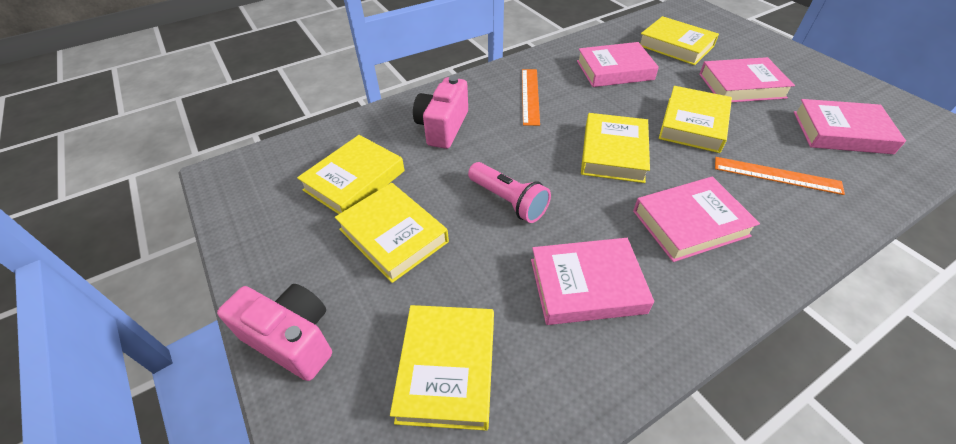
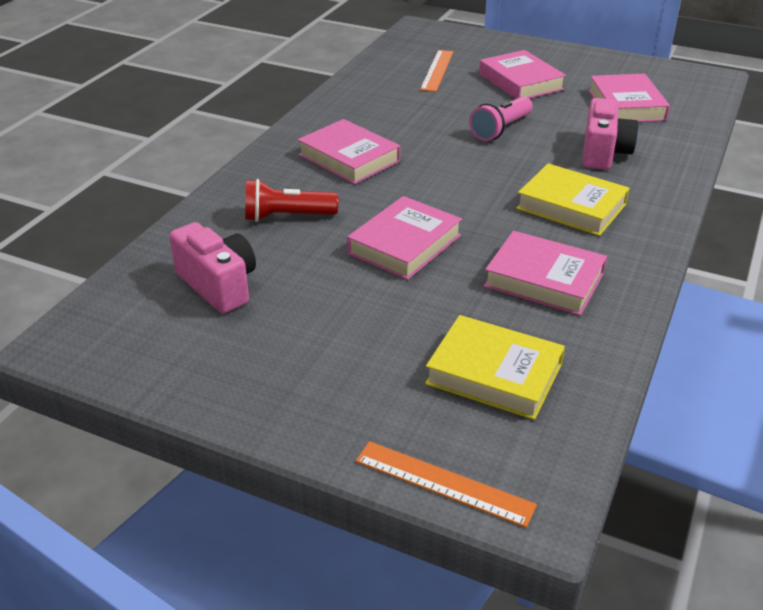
red flashlight: none = 0 -> [245,179,338,222] = 1
yellow book: [297,135,405,214] [335,183,449,283] [390,305,494,431] [581,113,650,183] [640,16,719,65] [659,86,732,153] = 6 -> [425,315,565,420] [516,163,629,236] = 2

